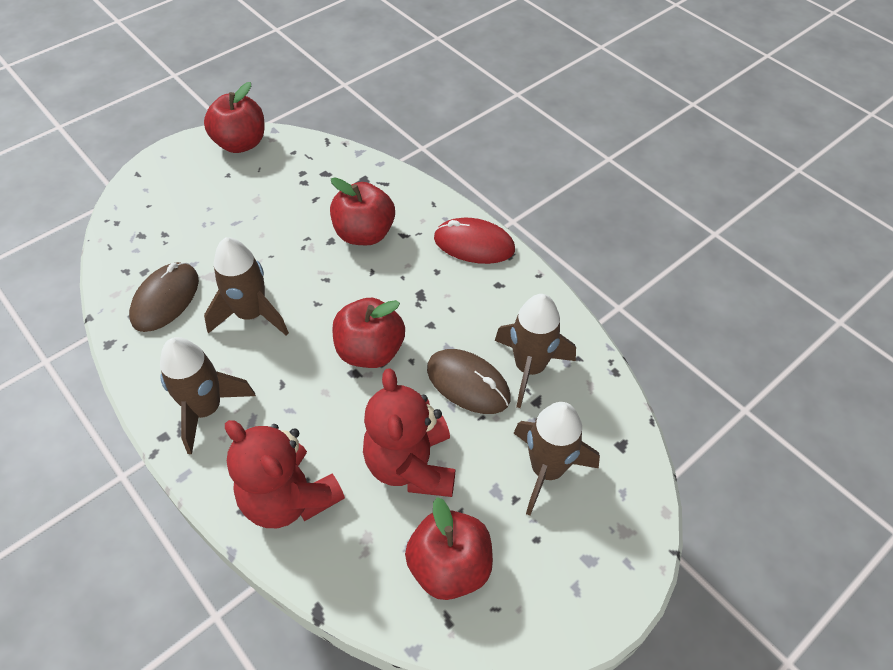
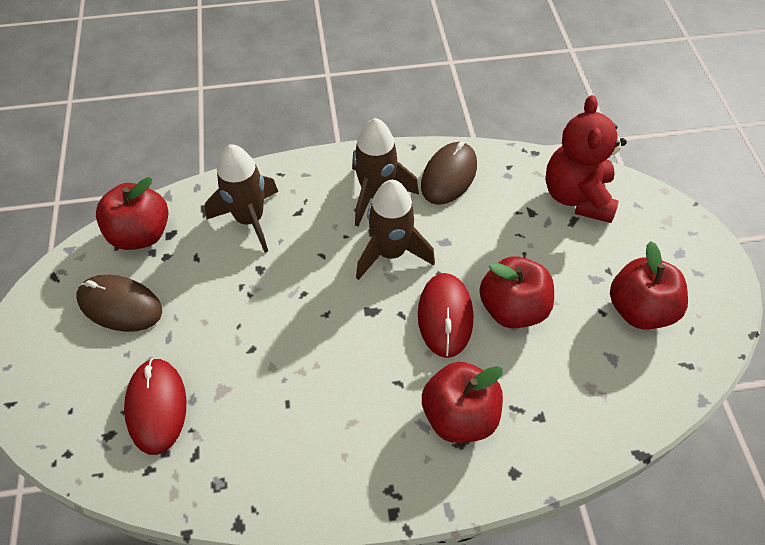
brown rocket: [160,337,256,454] [204,237,289,336] [495,294,576,408] [514,402,600,516] = 4 -> [205,144,278,253] [352,118,419,226] [356,180,435,280] = 3
red mouse: [434,218,515,264] = 1 -> [124,358,187,455] [418,273,473,358] = 2
red teddy bear: [225,420,345,528] [363,368,456,497] = 2 -> [545,95,627,223] = 1

